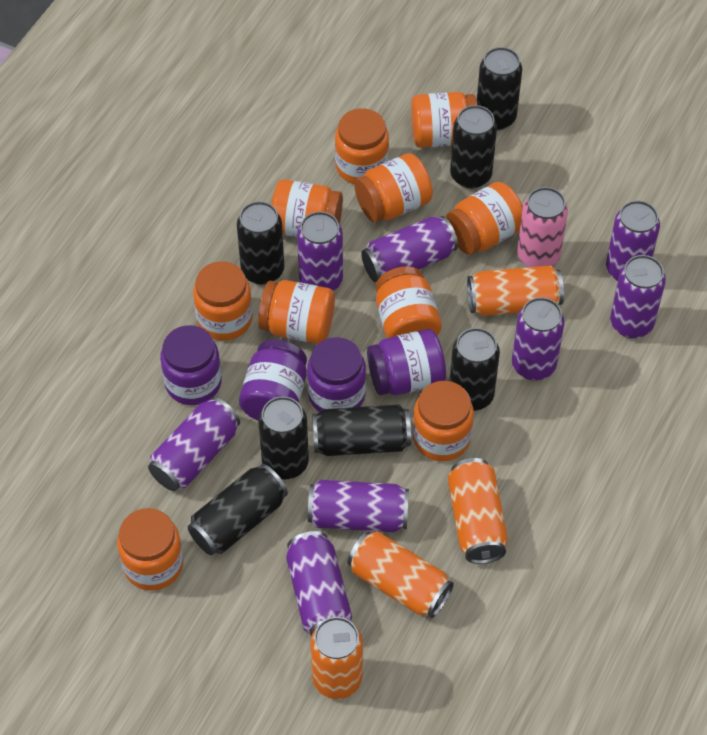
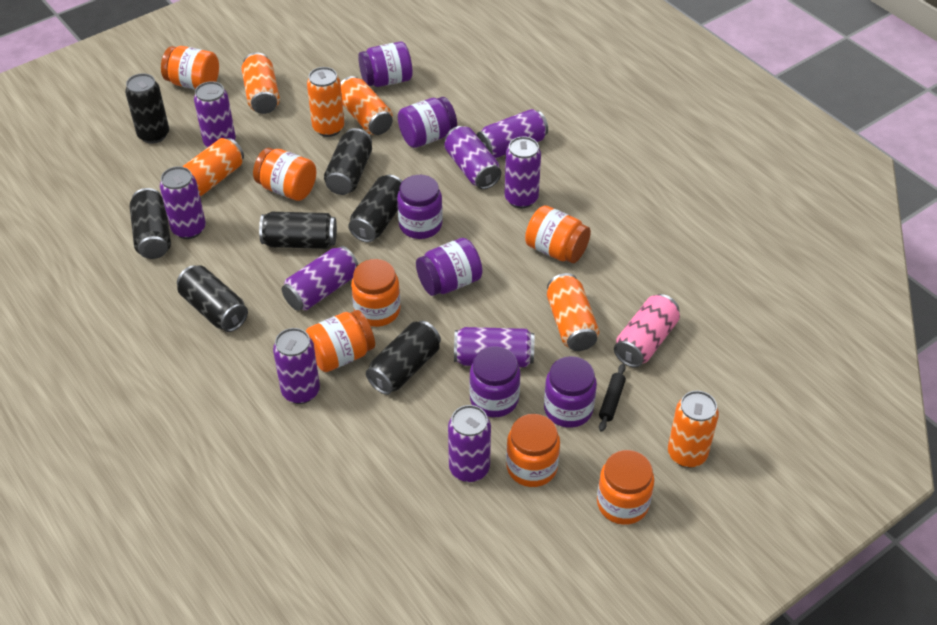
black rolling pin: none = 0 -> [599,364,626,432] = 1
orange can: [310,617,363,699] [348,531,454,618] [448,458,508,564] [467,265,564,316] = 4 -> [182,138,244,196] [241,53,280,114] [307,67,344,137] [341,76,393,135] [547,273,599,351] [668,391,719,468] = 6
orange jar: [117,508,183,591] [193,261,252,340] [258,280,335,344] [271,180,343,237] [335,108,389,184] [354,153,433,223] [376,266,442,338] [411,92,477,148] [413,381,474,461] [446,182,523,255] = 10 -> [161,46,219,90] [253,148,316,201] [306,310,375,372] [351,259,400,327] [506,414,560,487] [525,205,591,263] [597,450,654,525] = 7
purple can: [148,397,240,491] [286,531,352,637] [297,211,343,291] [308,480,409,532] [361,216,458,282] [512,297,564,381] [606,200,660,281] [610,255,666,338] = 8 -> [160,166,206,239] [194,81,236,147] [273,328,320,404] [282,246,358,311] [444,126,501,189] [448,405,491,482] [454,327,534,367] [477,109,548,158] [505,136,541,208] = 9
purple jar: [160,325,222,405] [239,340,307,421] [307,337,366,412] [367,329,446,395] = 4 -> [358,41,413,87] [397,175,443,239] [398,97,457,148] [416,238,482,296] [470,346,520,417] [544,356,597,428] = 6

